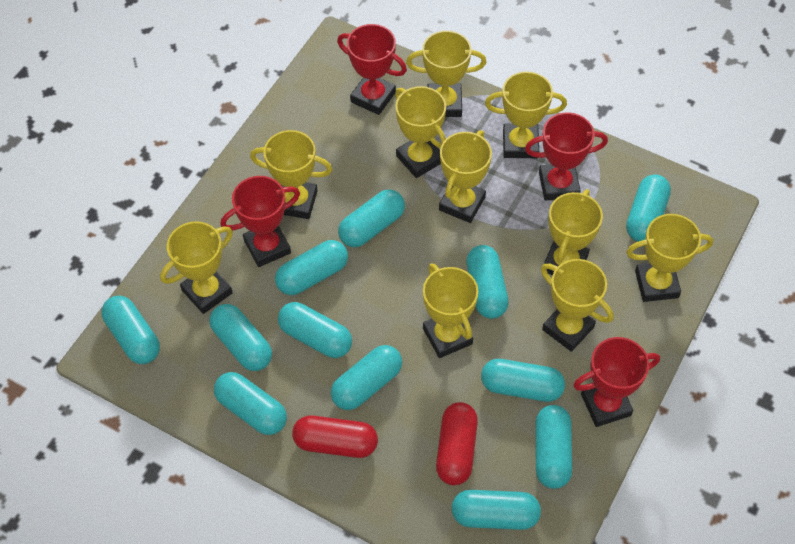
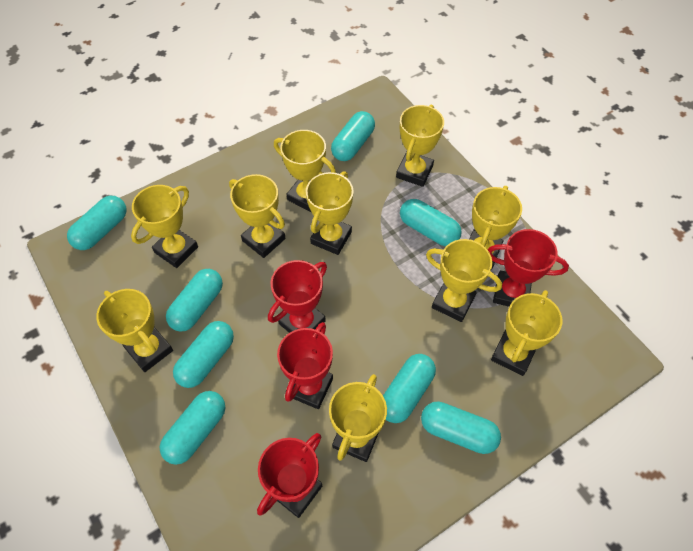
red capsule: [292,415,378,458] [436,402,478,485] = 2 -> none = 0
turquoise capsule: [101,296,160,364] [209,304,272,371] [214,372,287,435] [275,240,348,295] [278,302,352,358] [331,345,402,410] [338,189,405,248] [452,490,541,530] [466,245,509,319] [481,359,565,402] [536,405,572,489] [626,174,671,242] = 12 -> [67,195,126,250] [160,391,225,465] [166,269,223,332] [173,321,234,388] [331,111,375,161] [383,354,436,423] [400,199,462,246] [421,401,501,454] = 8

